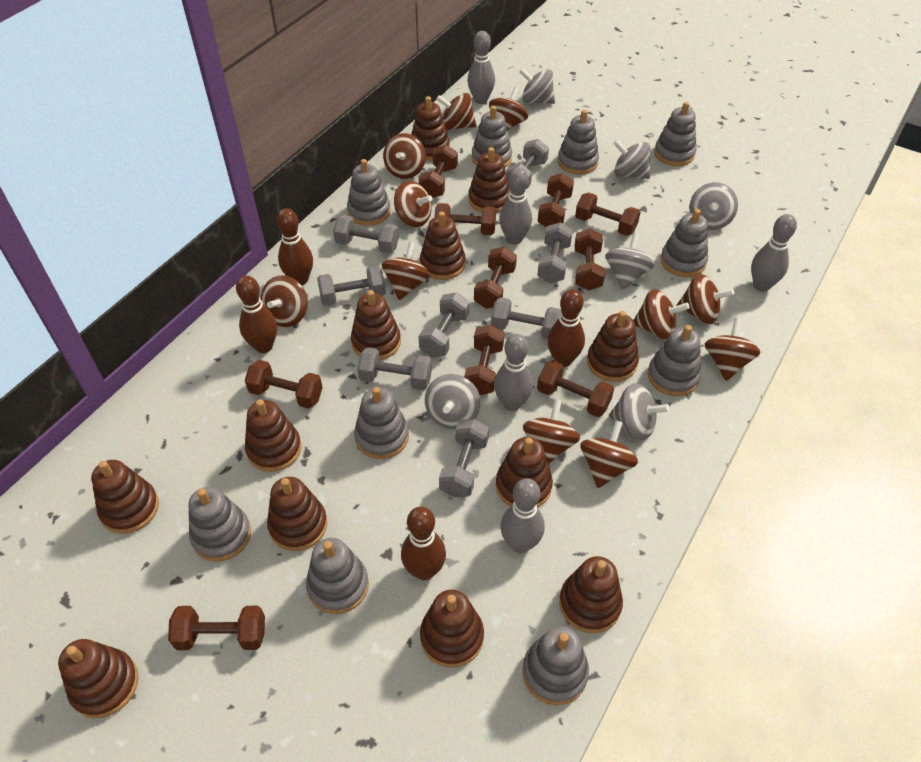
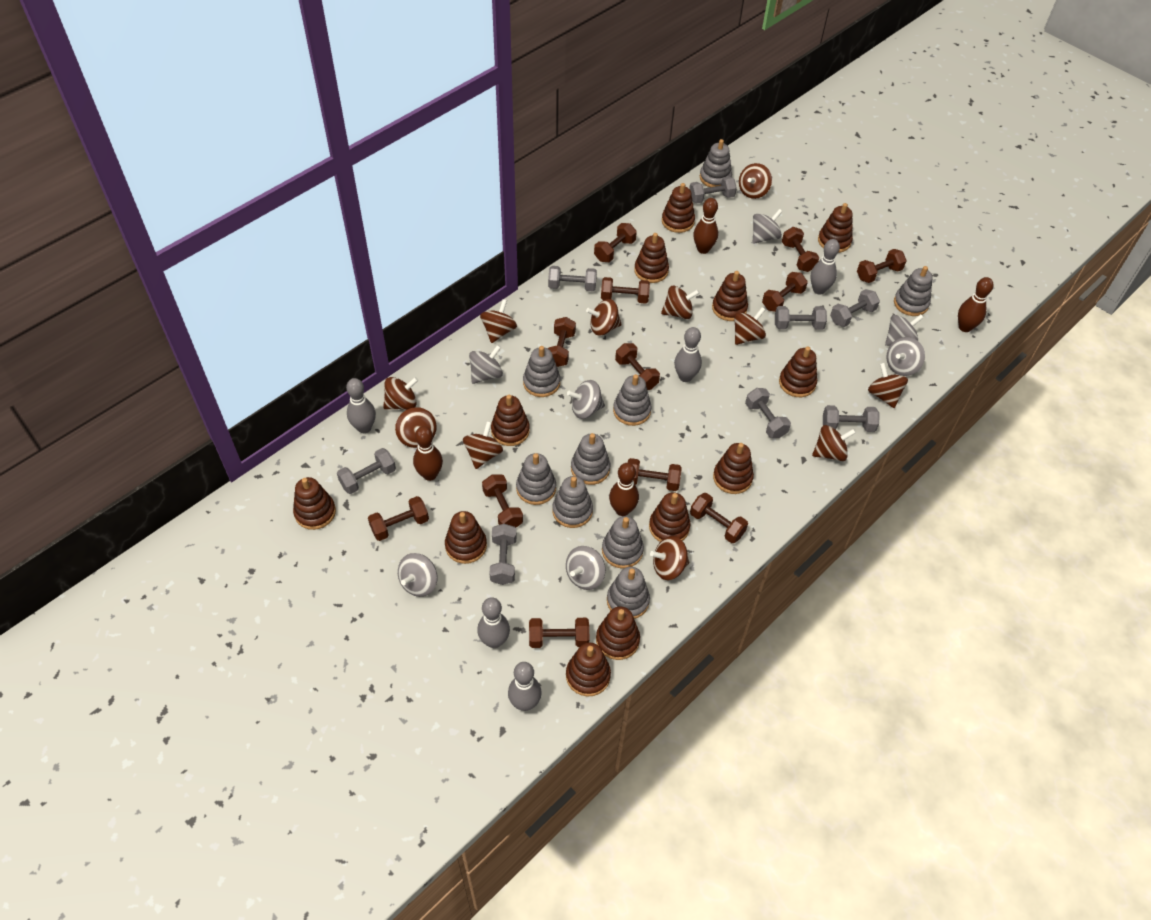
brown dumbbell: [168,606,265,650] [245,360,323,409] [419,145,458,198] [435,203,496,235] [464,325,504,395] [474,247,517,309] [537,360,614,417] [538,173,574,228] [575,192,641,236] [575,228,605,291] = 10 -> [368,496,429,541] [482,474,523,528] [529,618,589,648] [548,317,576,367] [594,223,637,262] [601,277,650,304] [615,343,660,390] [628,458,682,491] [690,493,748,543] [762,272,808,312] [782,227,819,272] [857,249,907,283] = 12
grey spinning top: [425,374,481,429] [519,68,555,104] [605,232,654,290] [609,383,670,440] [613,140,650,179] [689,182,738,230] = 6 -> [398,553,437,597] [469,345,503,384] [566,546,606,590] [567,380,605,419] [753,209,782,244] [885,314,924,346] [886,337,925,376] = 7
grey stacking toy: [188,487,251,562] [306,538,369,614] [347,159,391,226] [354,387,409,459] [472,106,512,167] [522,626,589,705] [558,110,599,174] [648,325,701,396] [654,102,696,166] [660,209,708,277] = 10 -> [516,453,556,505] [523,346,560,397] [552,476,593,528] [571,433,610,485] [602,516,644,569] [607,567,650,619] [613,374,651,426] [700,139,732,187] [894,266,933,316] = 9

